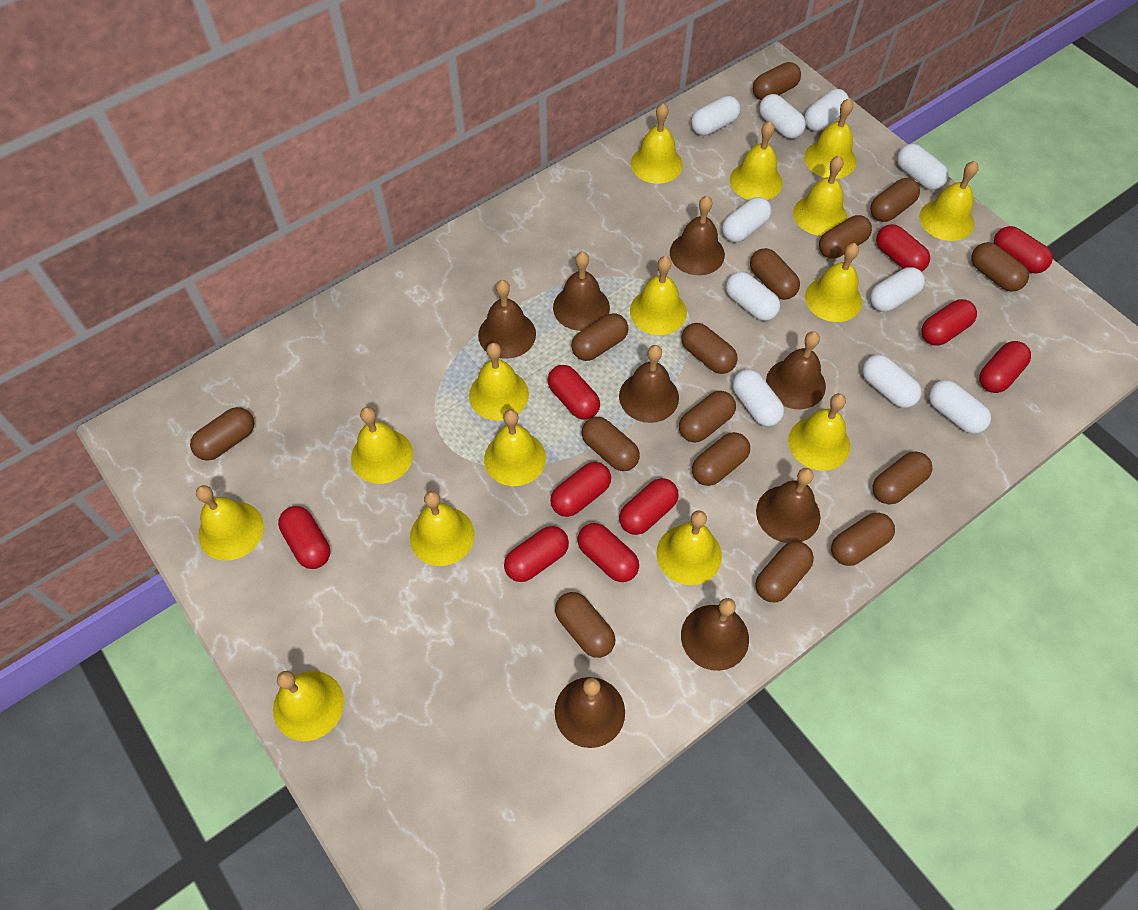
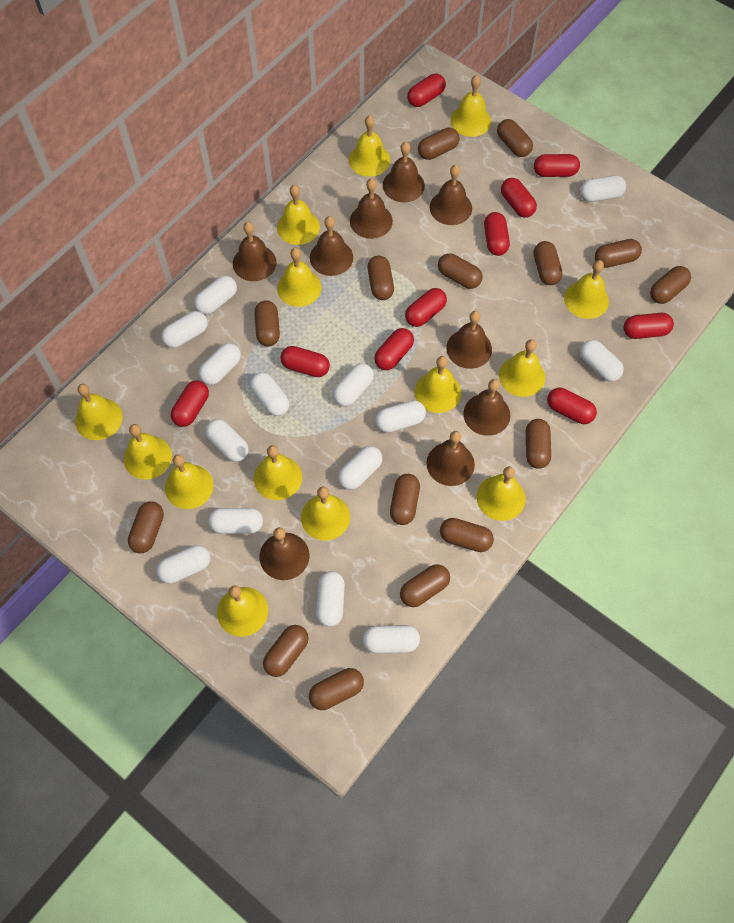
brown bell: [478,280,536,359] [553,252,610,331] [555,677,625,748] [619,345,679,423] [670,196,725,275] [681,598,749,671] [756,468,820,543] [766,331,826,409] = 8 -> [233,222,277,281] [259,527,309,580] [310,216,353,276] [350,178,393,239] [383,142,425,202] [427,431,475,486] [430,165,472,225] [446,311,492,369] [463,379,511,436] = 9
white capsule: [691,96,741,136] [722,197,772,242] [726,272,780,321] [732,369,784,427] [759,94,806,139] [804,89,849,131] [862,355,922,408] [870,267,925,312] [897,144,948,190] [928,380,991,434] = 10 -> [157,545,210,584] [161,311,208,348] [194,276,237,315] [198,343,241,385] [205,419,249,462] [208,508,263,534] [250,372,289,416] [316,571,345,627] [333,363,374,406] [338,446,382,490] [363,625,420,654] [375,400,426,433] [580,175,626,202] [580,340,624,381] = 14
yellow bell: [196,485,264,561] [273,671,344,741] [351,407,413,484] [410,491,475,566] [469,343,529,421] [484,409,546,486] [630,256,687,335] [631,103,683,184] [656,510,722,585] [730,121,783,200] [788,393,850,471] [793,156,847,236] [804,98,856,179] [805,243,862,322] [919,161,979,241] = 15 -> [75,384,123,440] [124,424,172,480] [165,454,213,509] [217,585,268,637] [254,445,302,500] [277,185,320,245] [277,248,322,307] [301,486,350,540] [349,115,390,177] [415,356,461,413] [450,75,491,137] [477,466,526,521] [499,340,545,397] [564,260,609,319] = 14

